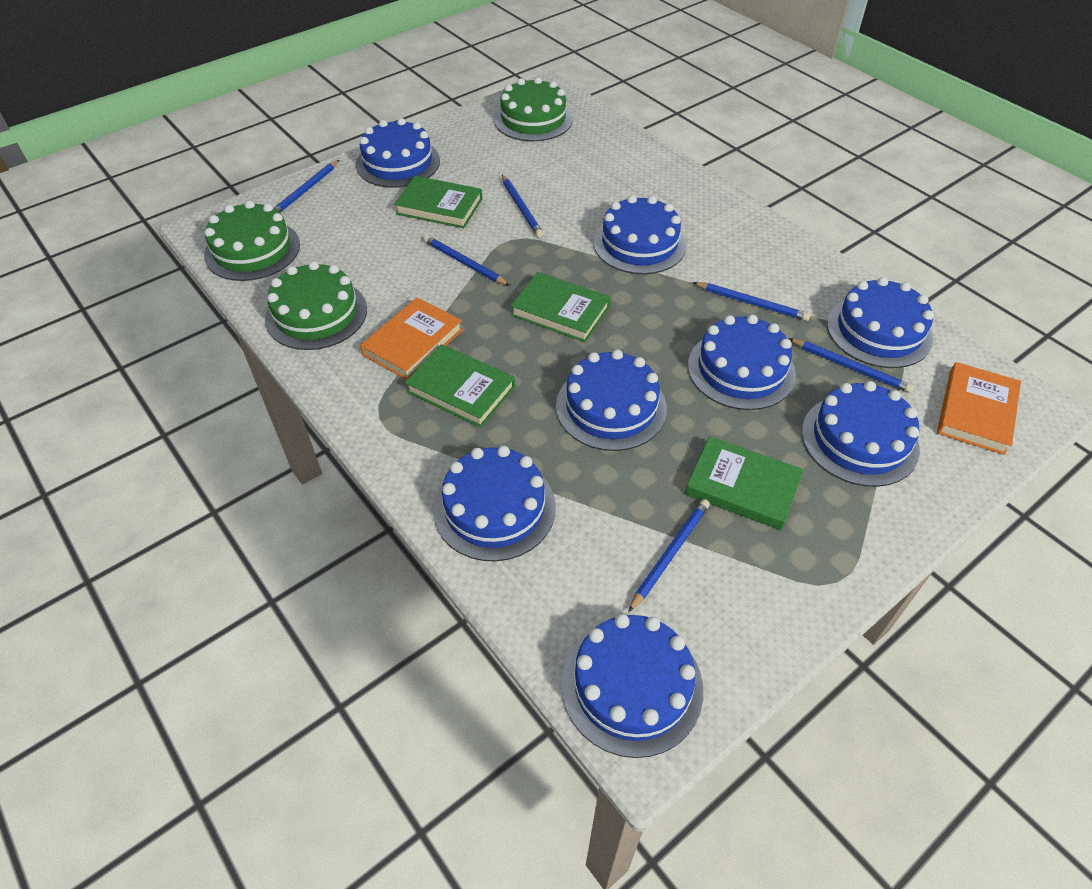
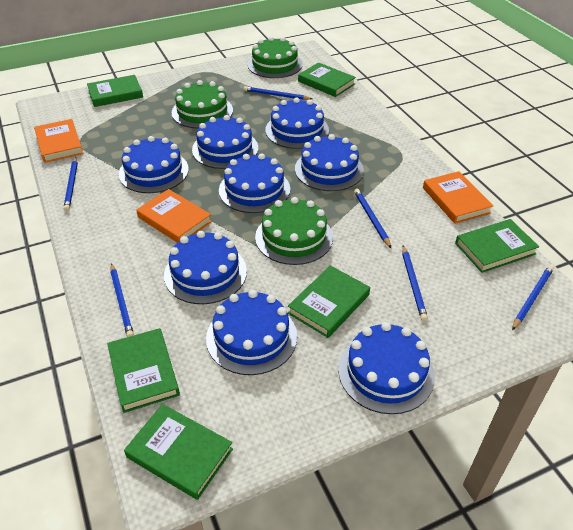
green book: [394,176,482,228] [405,344,515,428] [511,272,611,342] [685,436,803,530] = 4 -> [87,75,143,107] [107,328,180,413] [124,404,233,500] [288,265,370,338] [298,62,356,97] [455,219,539,273] = 6
orange book: [360,297,463,380] [937,362,1021,455] = 2 -> [34,119,83,163] [136,189,212,243] [423,171,493,224] = 3

